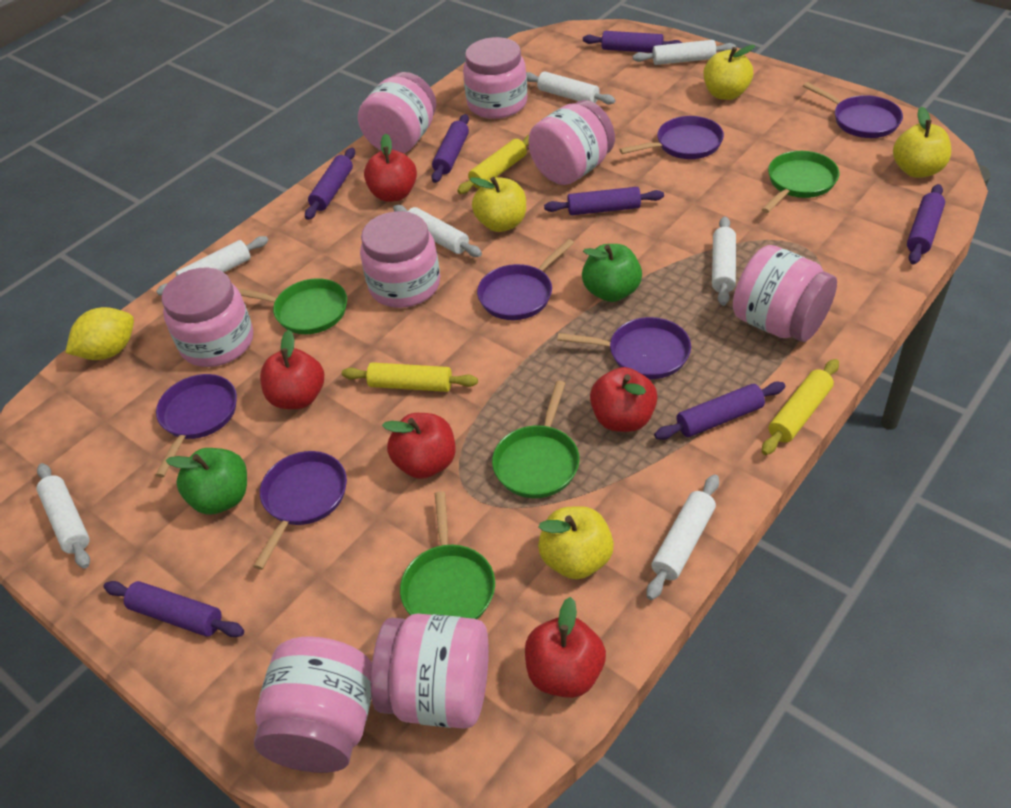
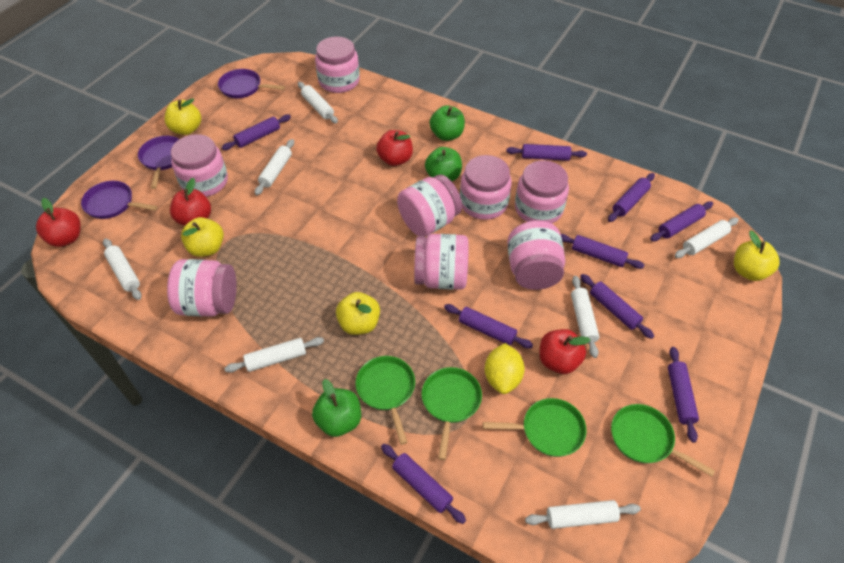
green apple: [166,448,247,515] [582,244,642,302] = 2 -> [312,379,361,437] [425,147,462,181] [430,105,465,141] = 3
purple pan: [155,374,237,477] [253,451,347,570] [477,239,574,320] [557,317,691,379] [619,116,724,159] [803,82,903,138] = 6 -> [81,181,158,219] [138,136,179,189] [218,69,285,98] = 3
purple rolling pin: [103,581,244,637] [305,148,355,220] [431,114,469,183] [544,187,664,215] [583,31,682,53] [654,382,785,440] [907,184,945,264] = 7 -> [222,115,291,150] [381,444,466,524] [444,304,533,349] [506,144,587,161] [561,234,644,269] [580,274,654,339] [608,173,655,222] [650,201,713,241] [668,347,699,443] = 9
red apple: [260,330,324,409] [364,134,417,202] [382,413,455,479] [525,597,606,698] [590,367,658,432] = 5 -> [36,198,81,247] [170,178,211,226] [376,130,413,166] [539,329,590,374] = 4
yellow rolling pin: [342,362,478,392] [457,135,529,194] [762,359,839,455] = 3 -> none = 0

